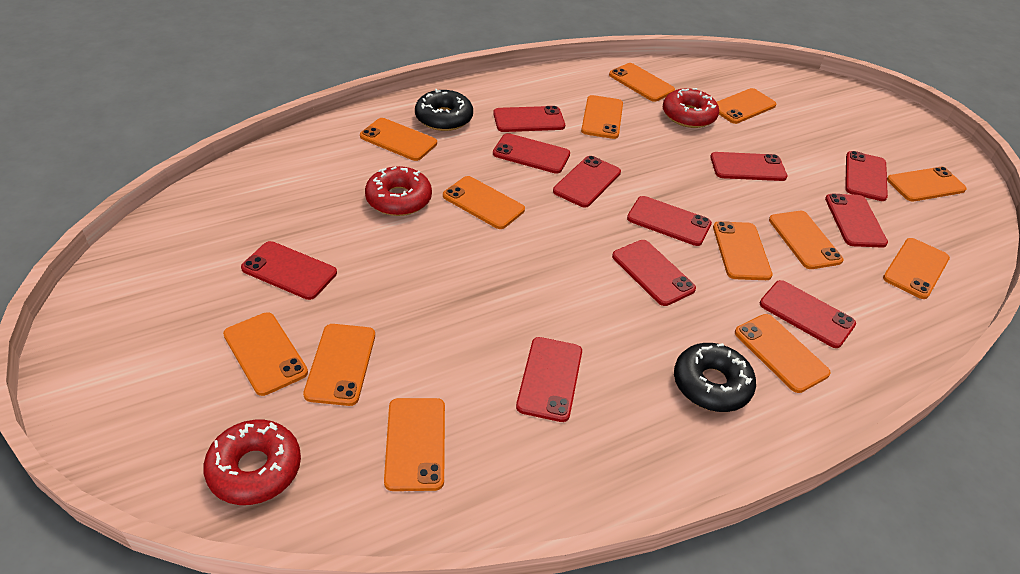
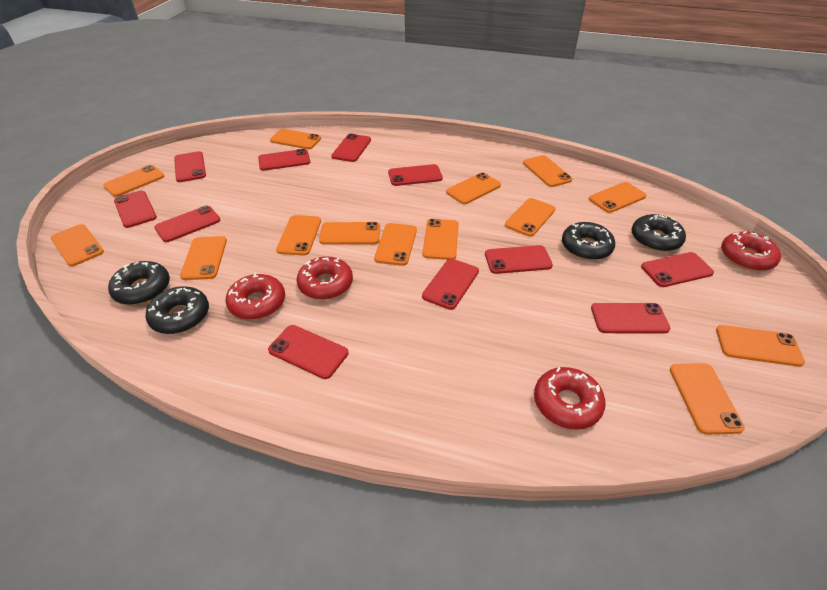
black donut: [415,89,473,131] [674,343,756,412] = 2 -> [108,261,170,305] [145,286,209,334] [562,222,615,260] [631,214,686,252] = 4
orange phone: [223,312,308,396] [303,324,375,406] [360,118,437,161] [384,398,445,491] [443,176,525,229] [581,95,623,139] [609,63,675,102] [713,221,773,280] [717,88,776,124] [735,314,831,393] [769,211,844,269] [883,238,950,299] [887,167,967,202] = 13 -> [51,224,104,267] [103,165,164,197] [180,236,227,280] [270,129,321,149] [276,215,321,256] [319,222,380,245] [374,223,417,266] [423,219,459,260] [446,172,501,204] [505,198,555,237] [523,155,572,187] [589,182,646,213] [670,363,745,434] [716,325,805,367] = 14
red donut: [203,420,301,505] [365,166,432,216] [663,88,719,128] = 3 -> [226,273,285,320] [297,256,353,300] [534,367,606,429] [721,231,781,271] = 4

